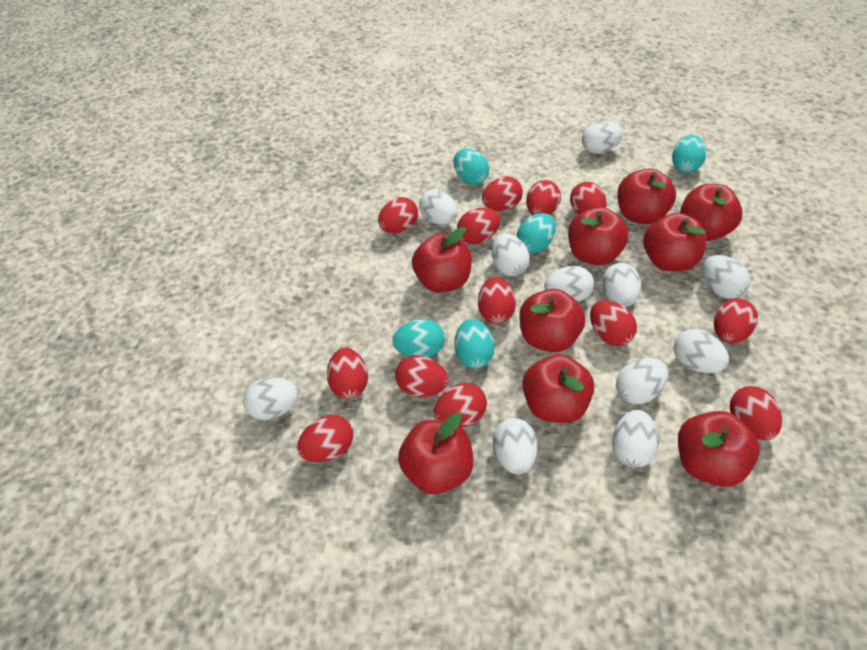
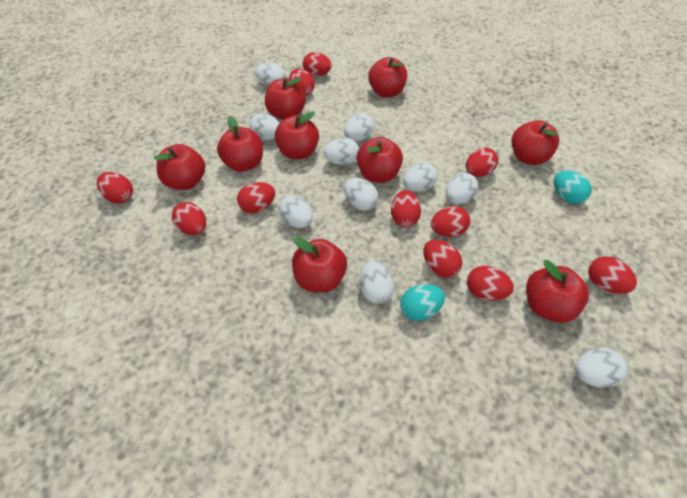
red egg: [297,415,353,462] [327,348,368,399] [378,197,418,233] [395,355,449,397] [434,383,487,427] [457,208,501,244] [478,277,516,324] [482,176,523,211] [526,180,561,215] [570,182,607,215] [590,300,637,346] [714,298,758,344] [730,386,782,440] = 13 -> [97,172,133,203] [172,202,206,235] [237,182,275,213] [289,69,315,96] [303,52,332,76] [391,190,421,227] [423,240,462,278] [431,206,470,237] [466,147,498,177] [467,266,514,301] [588,256,637,294] = 11
turquoise egg: [392,319,445,357] [454,149,489,185] [454,319,494,368] [517,213,556,253] [672,135,706,173] = 5 -> [400,284,445,321] [554,171,592,204] = 2
white egg: [243,378,299,420] [419,189,457,225] [492,234,530,276] [493,418,538,474] [544,266,594,302] [582,121,623,154] [602,263,641,307] [612,410,659,468] [616,358,668,404] [674,329,729,373] [703,255,750,299] = 11 -> [249,113,280,140] [255,62,285,87] [279,195,313,228] [324,138,359,165] [344,113,374,141] [344,178,378,211] [359,261,394,304] [403,162,438,192] [446,173,478,204] [575,348,627,388] = 10

